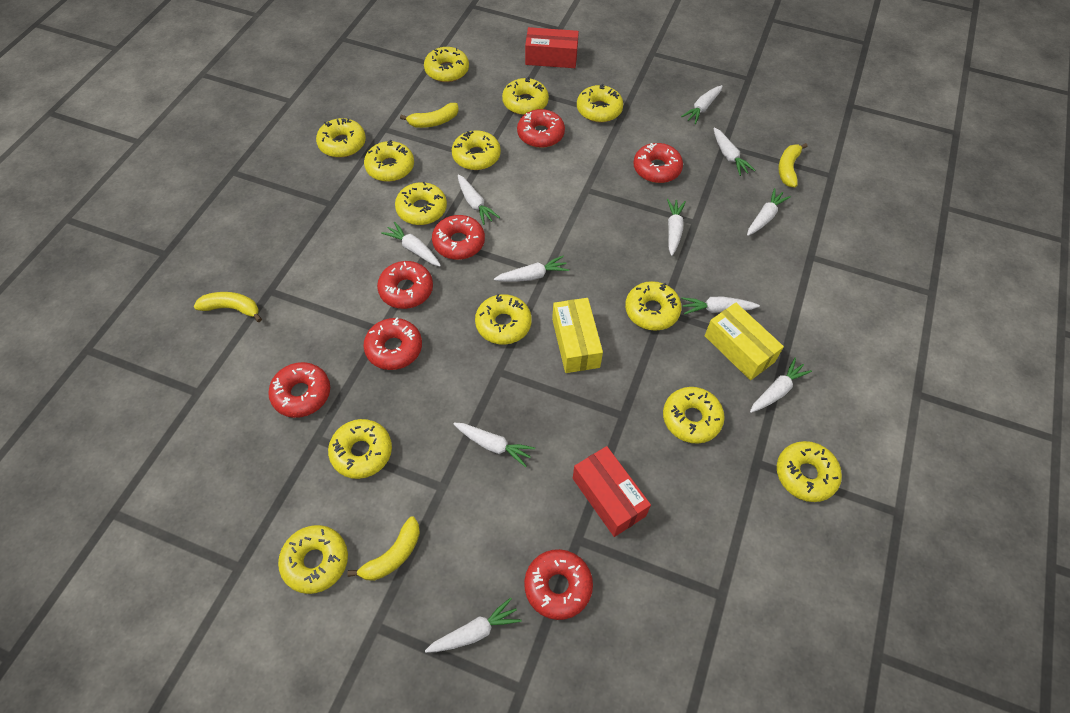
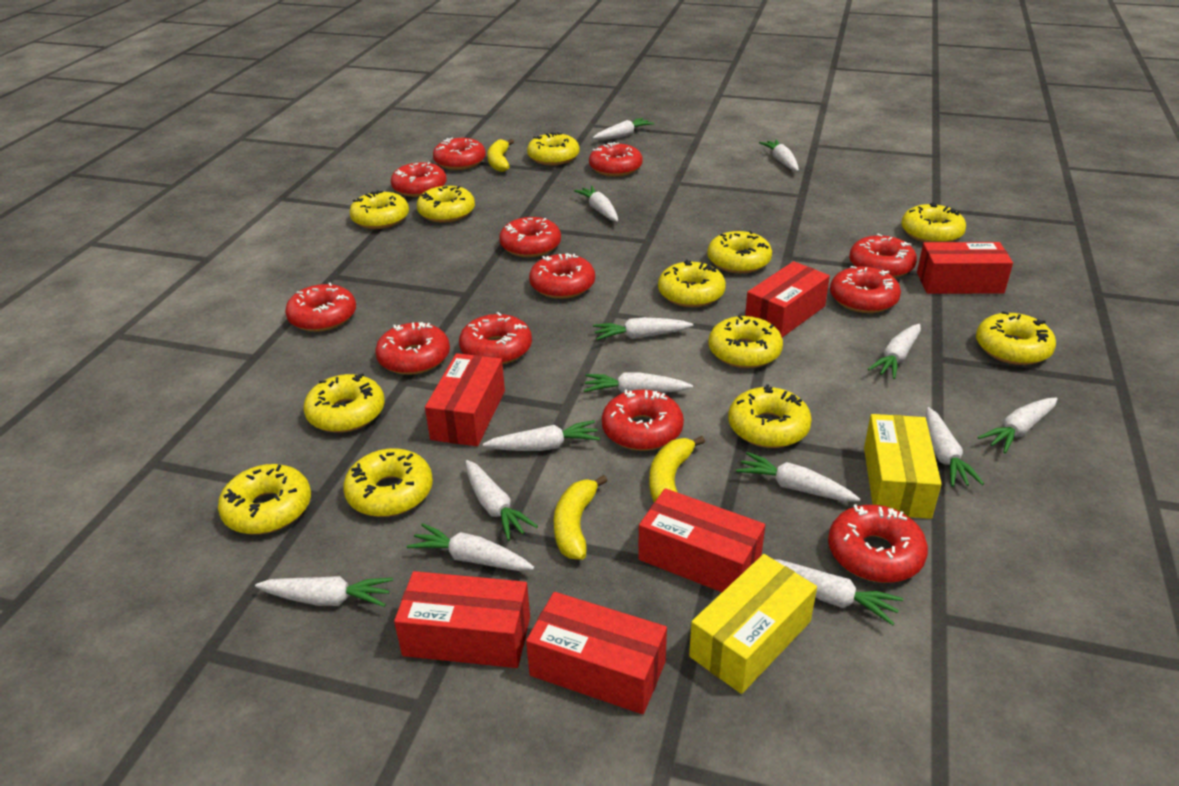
red box: [525,27,579,68] [573,446,651,537] = 2 -> [394,571,530,668] [425,353,505,446] [526,592,667,714] [638,488,765,592] [745,261,830,337] [917,242,1013,294] = 6
red donut: [268,362,330,418] [363,317,422,370] [377,261,433,309] [432,215,485,260] [517,109,565,148] [524,549,593,620] [633,143,683,183] = 7 -> [285,283,356,332] [375,322,450,375] [391,162,447,197] [433,138,486,170] [459,312,532,365] [499,217,561,257] [529,253,595,299] [589,142,642,177] [602,390,684,451] [828,504,928,583] [830,266,901,313] [849,234,917,278] = 12
white carrot: [381,222,441,267] [425,597,521,653] [454,423,535,467] [458,174,500,225] [494,256,569,282] [667,199,686,256] [681,85,723,124] [681,296,760,315] [713,127,755,176] [747,188,791,236] [750,358,812,413] = 11 -> [255,576,393,607] [407,523,534,571] [465,460,538,541] [483,420,600,451] [574,186,618,222] [584,372,693,393] [593,118,654,140] [593,317,693,340] [736,452,860,502] [759,140,799,171] [774,559,903,625] [868,324,921,379] [926,407,984,487] [978,397,1058,453] = 14
yellow banana: [194,292,262,322] [347,516,420,581] [400,103,459,128] [778,143,807,187] = 4 -> [487,139,514,172] [554,475,608,560] [649,436,705,503] = 3
yellow donut: [278,525,348,594] [316,118,366,158] [328,419,392,479] [364,139,414,182] [395,182,447,225] [424,47,469,82] [452,130,501,170] [475,294,532,345] [502,77,549,115] [577,84,623,123] [625,281,682,331] [663,387,725,444] [777,441,842,502] = 13 -> [218,464,311,534] [303,373,385,433] [343,448,433,517] [349,190,409,229] [417,186,475,223] [527,132,579,165] [658,260,726,307] [707,231,772,274] [708,315,783,368] [728,384,812,448] [901,202,966,242] [976,311,1056,365] = 12

